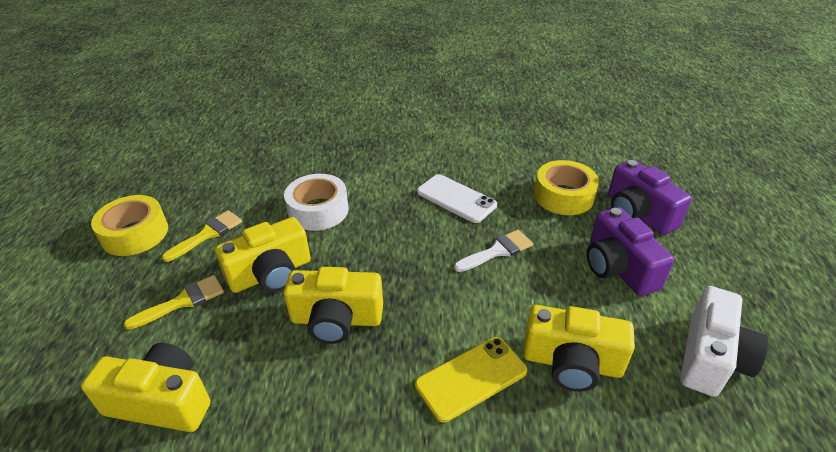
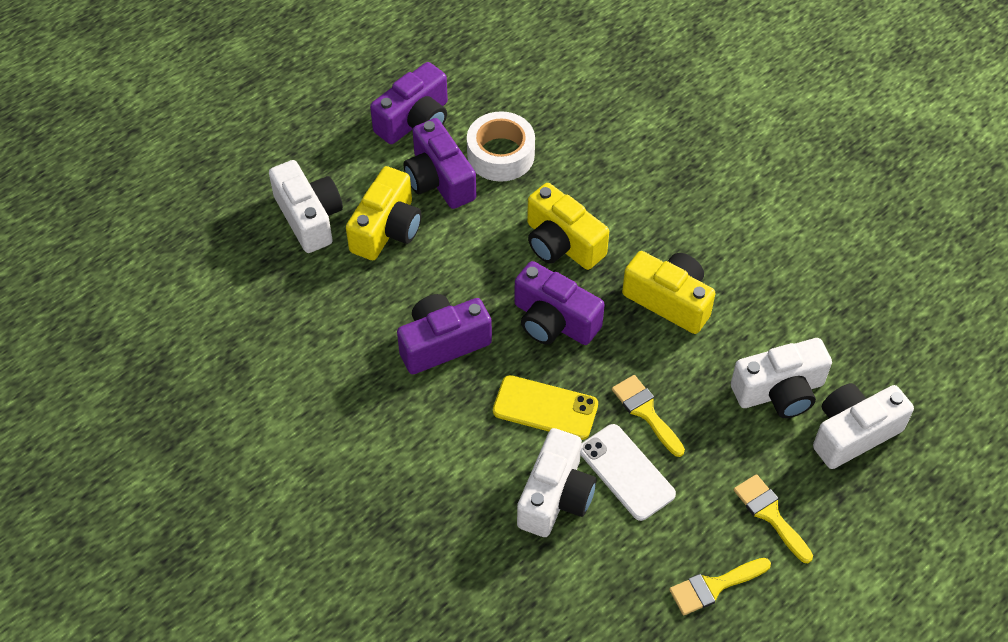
purple camera: [587,207,674,296] [608,160,692,235] = 2 -> [370,62,448,144] [397,294,492,374] [404,118,476,209] [514,261,605,345] = 4
white brush: [454,230,533,272] = 1 -> none = 0
white camera: [680,286,769,397] = 1 -> [269,160,343,253] [517,428,596,537] [731,338,832,418] [813,383,914,469] = 4
yellow brush: [124,275,224,330] [162,210,242,262] = 2 -> [612,375,685,457] [669,558,771,615] [734,474,813,563] = 3
yellow camera: [81,343,211,432] [215,217,311,293] [284,267,383,344] [523,305,635,392] = 4 -> [346,166,422,260] [527,183,609,270] [622,251,716,334] = 3
yellow tape: [91,195,168,256] [534,160,599,215] = 2 -> none = 0

